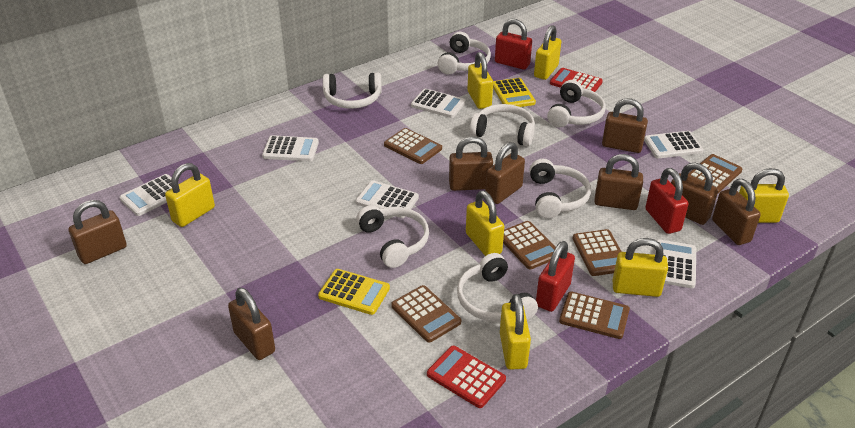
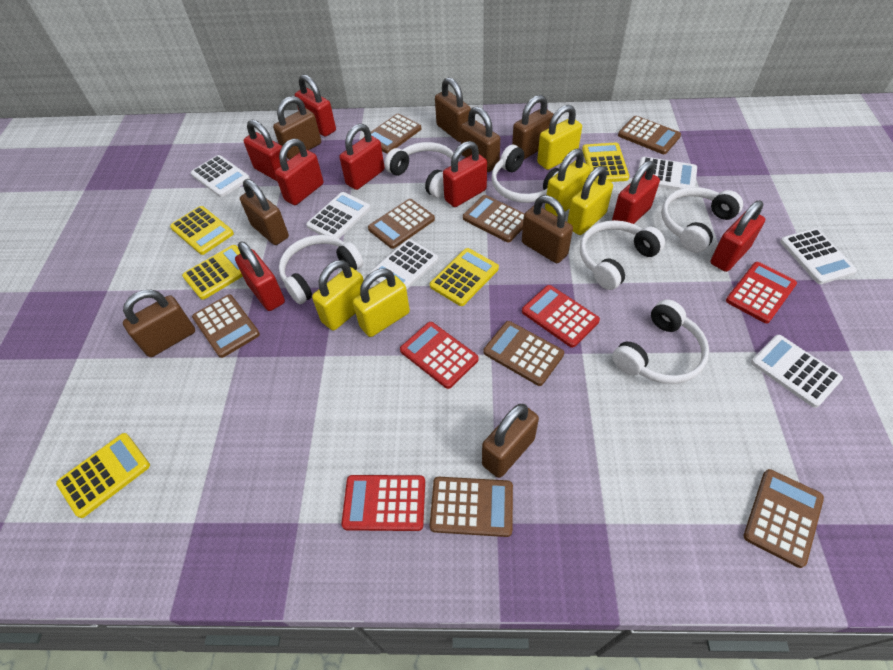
brown calculator: [384,128,442,164] [391,285,461,342] [503,221,556,269] [559,292,630,339] [573,229,622,276] [688,154,743,193] = 6 -> [192,294,260,358] [364,114,421,153] [368,199,435,249] [430,477,513,537] [463,195,525,242] [484,321,564,386] [618,116,681,154] [744,469,824,568] = 8
red calculator: [427,346,506,408] [550,68,603,92] = 2 -> [341,475,425,531] [400,322,478,389] [522,285,600,348] [726,262,797,323] = 4
red padlock: [495,19,532,70] [536,241,575,312] [645,168,689,234] = 3 -> [235,241,285,311] [243,120,287,181] [275,139,323,205] [295,74,336,137] [339,123,385,190] [443,141,487,207] [612,161,660,224] [710,201,765,272] = 8
white headphones: [323,73,382,109] [356,205,429,268] [437,32,491,74] [457,253,538,322] [470,104,535,146] [529,159,591,218] [547,80,606,128] = 7 -> [279,235,363,304] [385,142,453,198] [491,145,559,203] [580,220,665,290] [612,299,709,384] [661,187,743,253] = 6
yellow calculator: [318,269,390,315] [493,78,536,107] = 2 -> [56,433,150,518] [170,206,234,255] [182,245,243,300] [430,248,499,306] [582,142,629,182] = 5
yellow padlock: [165,163,215,227] [466,191,504,256] [467,52,493,109] [500,294,531,370] [534,25,561,80] [613,238,668,297] [739,168,789,223] = 7 -> [312,260,364,331] [353,268,410,337] [537,105,582,170] [545,149,591,217] [567,166,613,235] = 5

